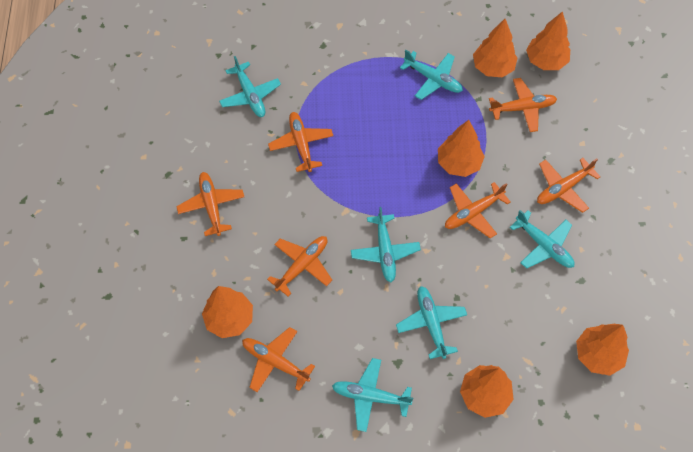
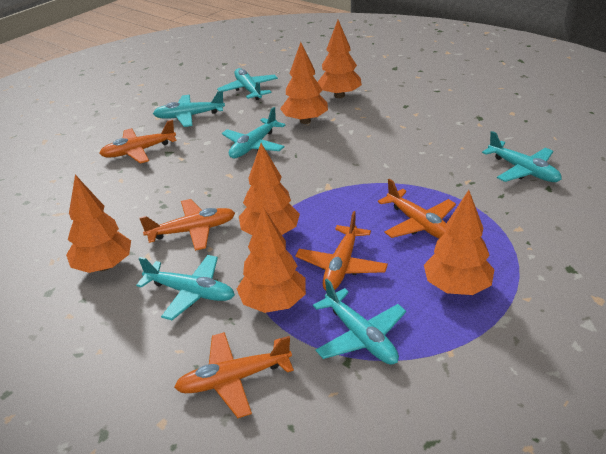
orange plane: [176,172,244,236] [242,327,315,392] [267,236,332,297] [268,112,333,172] [445,182,511,238] [489,78,557,132] [537,158,601,213] = 7 -> [99,120,177,164] [139,199,235,251] [174,332,294,418] [295,211,388,290] [378,179,456,239] = 5

